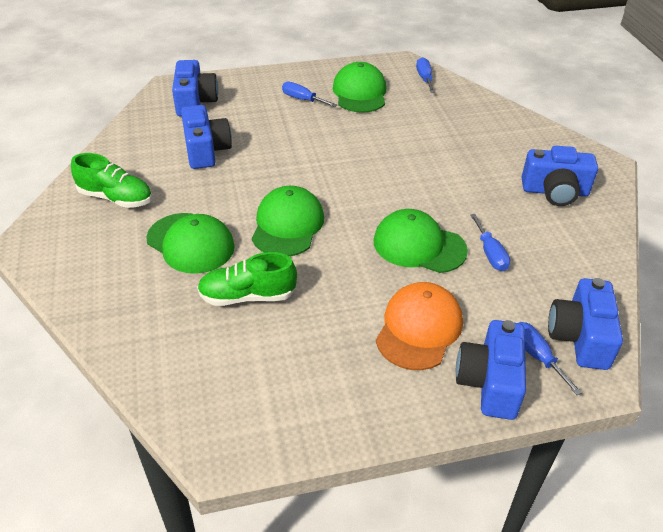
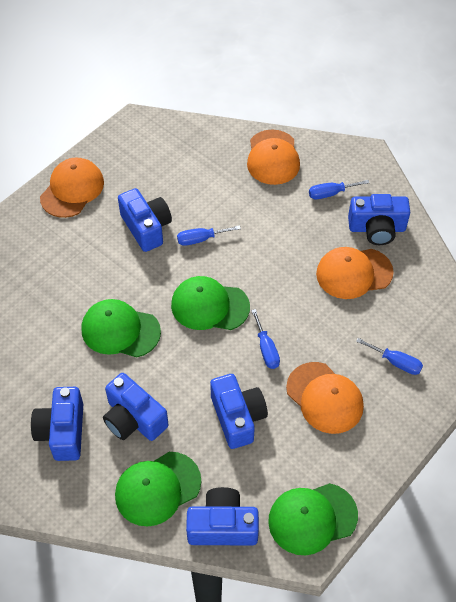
blue camera: [172,60,218,117] [181,105,232,169] [456,320,526,420] [522,146,598,206] [548,278,623,370] = 5 -> [31,387,83,461] [103,373,169,441] [118,188,172,252] [186,487,259,546] [210,374,268,449] [348,194,410,245] = 6
green shoe: [71,153,152,208] [197,252,297,306] = 2 -> none = 0
orange cap: [376,282,463,370] = 1 -> [40,157,104,218] [247,129,300,185] [286,362,364,434] [316,247,394,299] = 4

